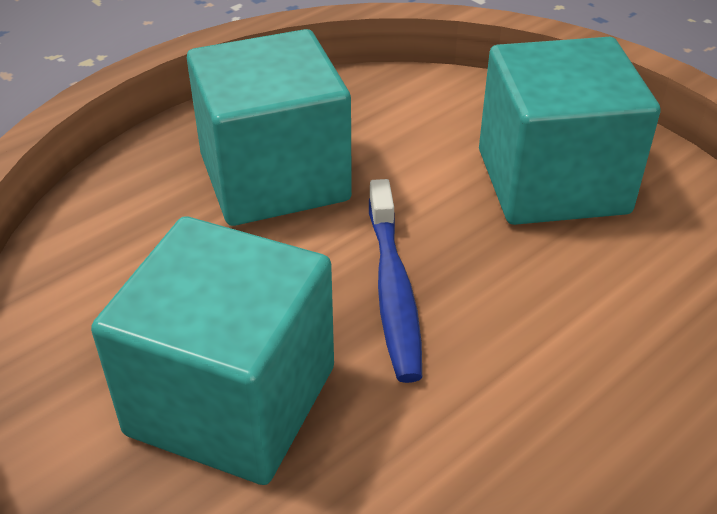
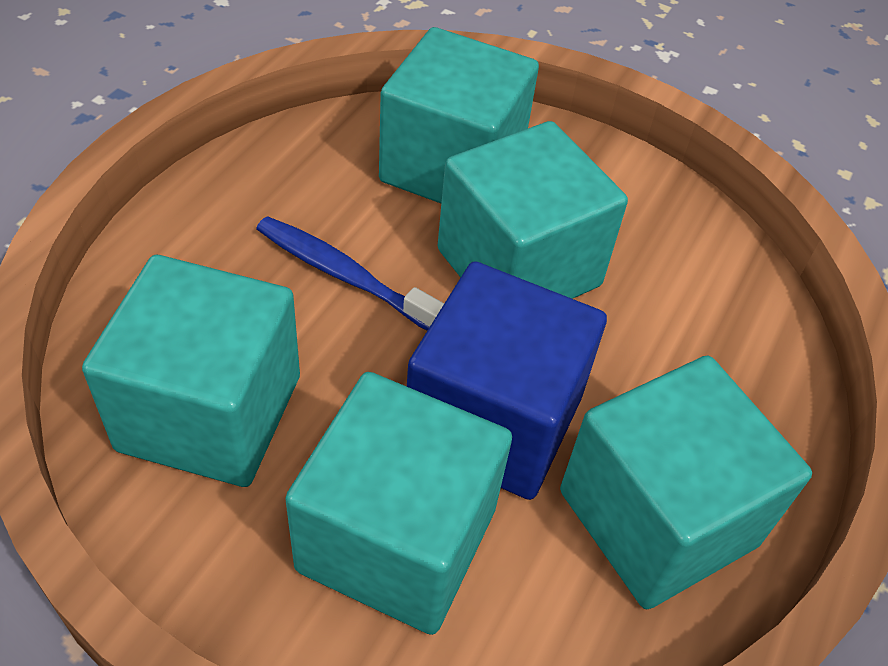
blue cube: none = 0 -> [407,261,607,500] = 1
turquoise cube: [91,216,334,485] [187,29,352,226] [479,37,660,225] = 3 -> [82,255,300,487] [285,372,512,635] [379,27,539,203] [437,121,628,299] [560,356,812,609] = 5

